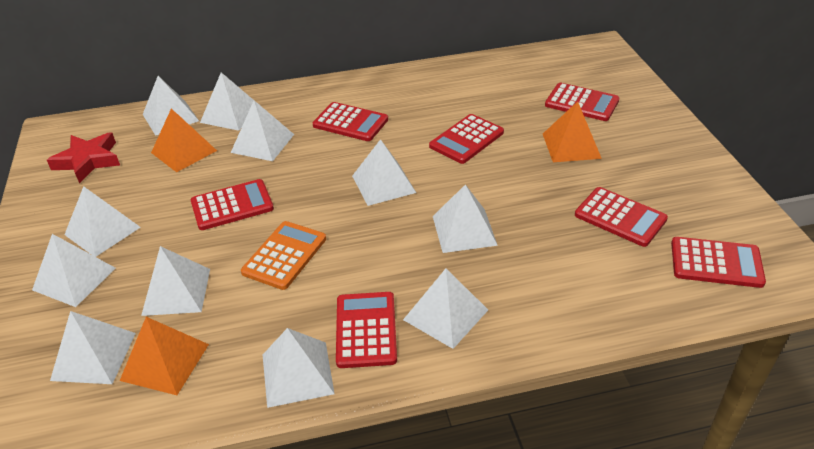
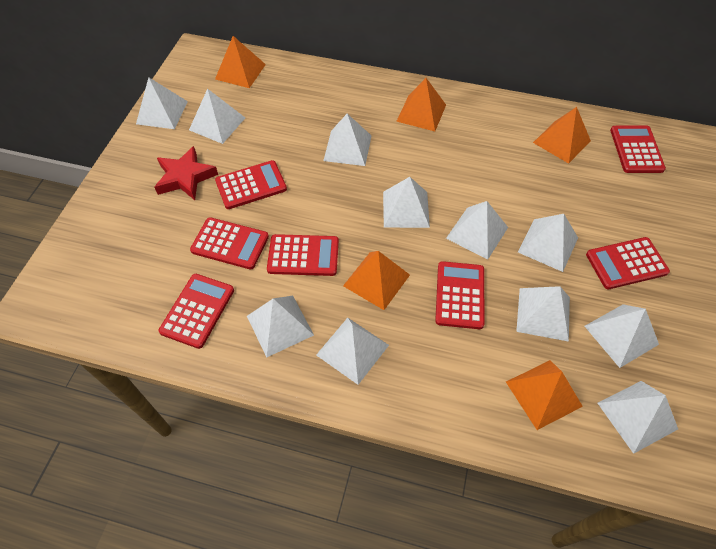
orange calculator: [241,221,326,290] = 1 -> none = 0
orange pyramid: [120,317,209,395] [151,108,217,172] [543,101,602,162] = 3 -> [215,36,266,88] [343,251,410,310] [396,78,446,131] [506,360,583,430] [533,107,591,164] = 5

